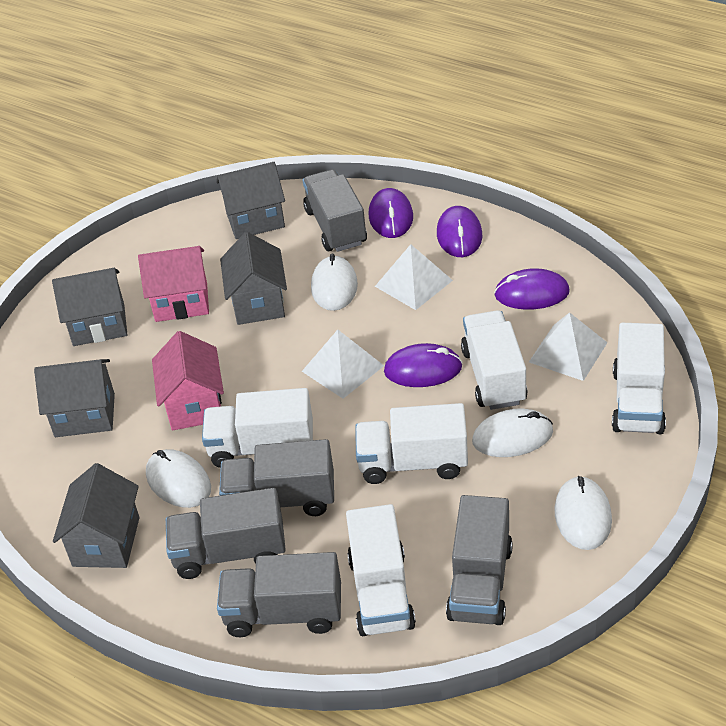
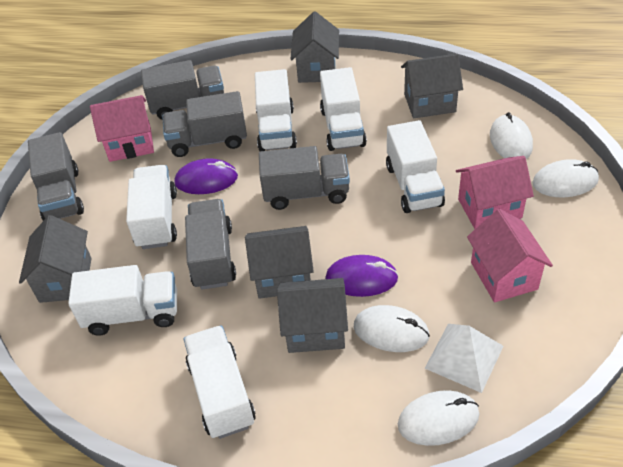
pink house: [138,246,209,322] [152,331,224,430] = 2 -> [90,95,154,162] [456,156,534,229] [467,209,553,302] = 3
purple mouse: [369,188,413,238] [384,343,462,387] [437,206,482,257] [494,268,570,310] = 4 -> [174,158,238,194] [325,255,398,297] = 2
white pyramid: [302,330,384,399] [375,244,453,310] [529,312,608,381] = 3 -> [425,324,504,393] = 1
white truck: [202,388,313,468] [346,504,416,636] [355,403,468,484] [461,310,527,410] [612,323,666,434] = 5 -> [68,265,177,336] [126,165,177,249] [183,325,256,439] [255,69,297,152] [320,67,367,151] [386,120,445,213] = 6

